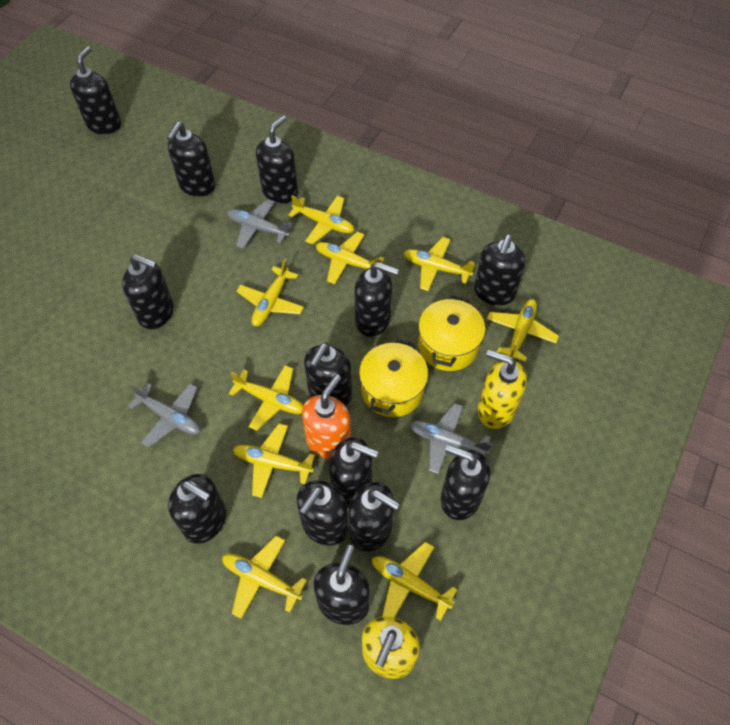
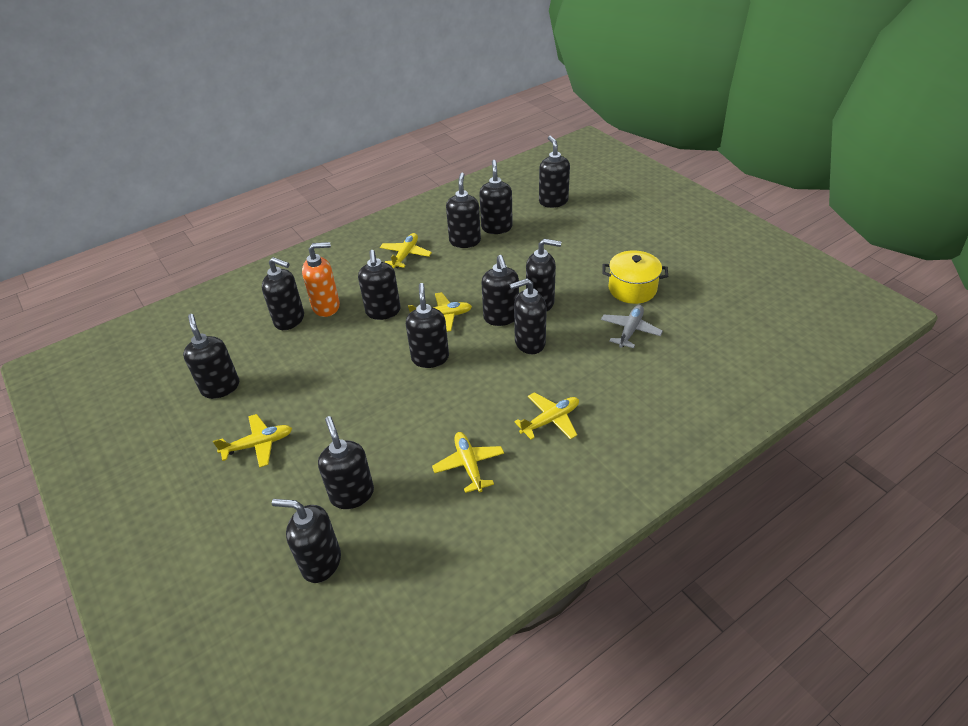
black soap dispenser: [70,46,121,134] [122,254,174,329] [167,122,216,197] [168,474,226,544] [256,115,298,203] [297,480,349,545] [304,342,352,406] [314,545,370,625] [329,437,378,508] [348,482,400,552] [355,262,399,337] [441,445,490,520] [474,235,526,306] = 13 -> [183,314,239,399] [262,257,304,330] [272,499,341,583] [318,416,374,509] [358,250,401,320] [406,283,449,368] [446,173,481,248] [479,160,513,234] [481,255,519,326] [509,278,547,354] [526,239,561,311] [539,136,570,208] = 12
grey plane: [128,383,201,447] [227,199,293,249] [410,403,492,474] = 3 -> [601,305,663,348] = 1
yellow plane: [222,536,307,619] [229,365,303,431] [233,423,315,498] [236,259,304,326] [288,195,355,244] [316,232,384,284] [372,542,458,621] [404,237,475,291] [487,299,559,362] = 9 -> [213,414,292,468] [380,233,432,268] [408,292,472,332] [432,432,504,493] [514,392,579,440] = 5
yellow pot: [359,339,428,417] [418,295,485,371] = 2 -> [602,250,668,304] = 1
yellow soap dispenser: [362,616,420,679] [478,350,527,429] = 2 -> none = 0

